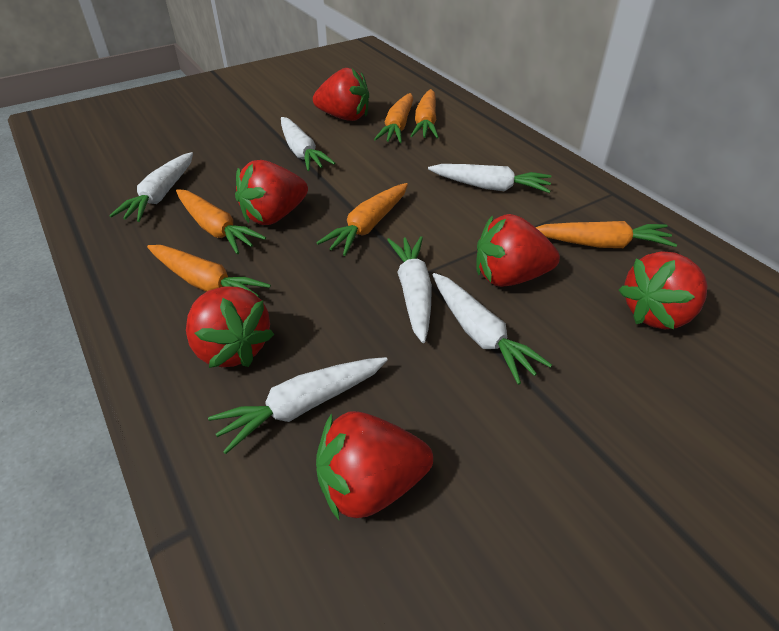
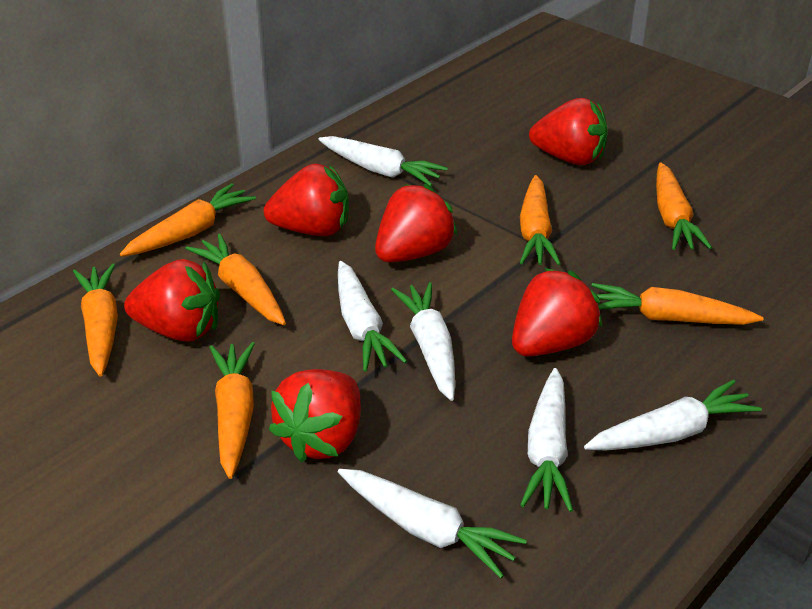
orange carrot: [147,245,271,297] [176,189,266,254] [316,183,408,256] [374,93,413,143] [411,89,439,138] [536,221,677,248] = 6 -> [73,264,118,377] [120,183,256,257] [186,234,286,325] [209,342,255,479] [520,175,561,266] [591,283,764,325] [656,162,712,250] = 7

